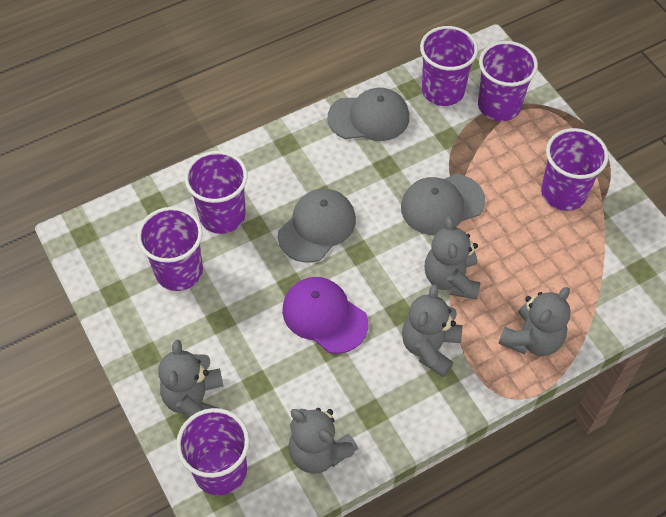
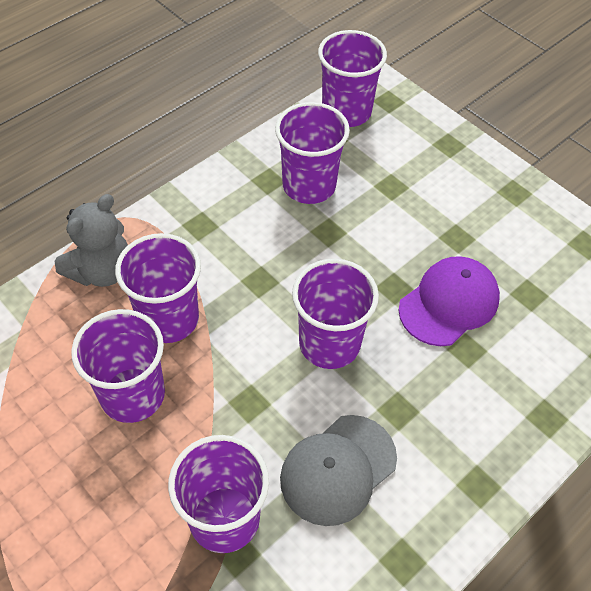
grey cap: [278,189,356,263] [328,88,409,141] [401,174,485,235] = 3 -> [280,415,397,526] = 1
grey teddy bear: [158,340,223,418] [288,408,358,474] [402,284,462,377] [425,216,481,299] [498,287,571,356] = 5 -> [55,194,128,287] = 1

